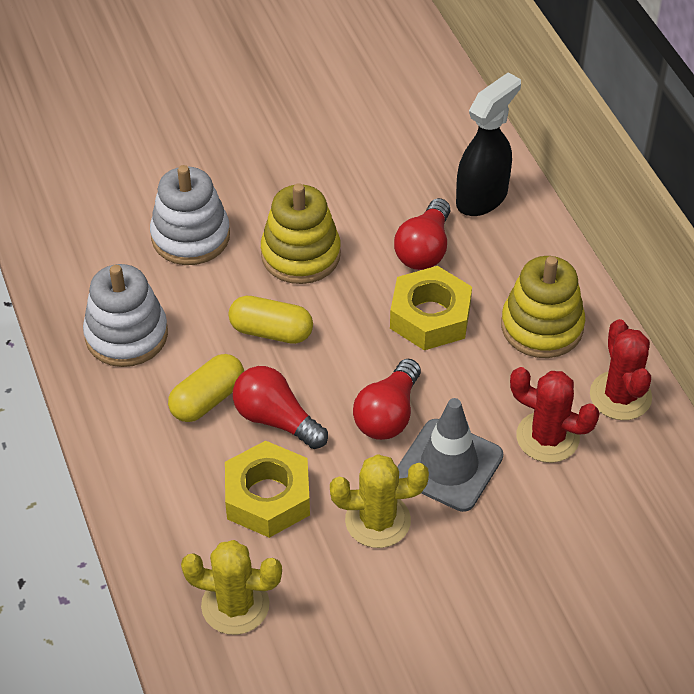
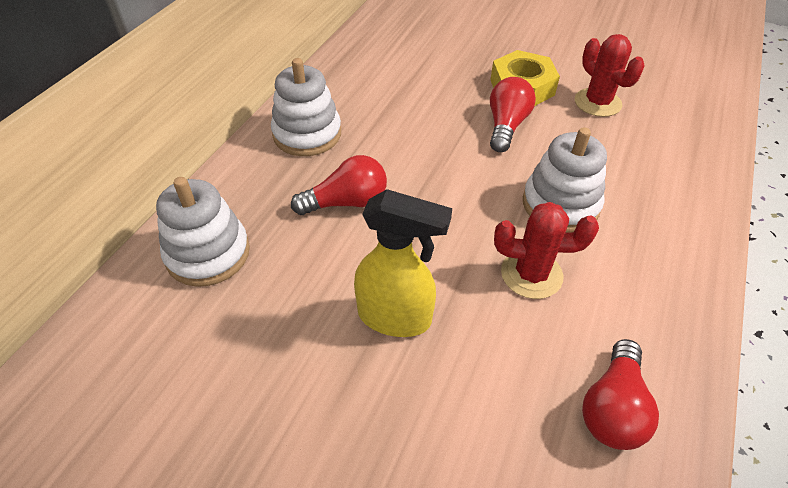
black spray bottle: [456,72,521,216] = 1 -> none = 0
grey traffic cone: [397,398,503,512] = 1 -> none = 0
white stacking toy: [83,264,168,367] [150,165,230,265] = 2 -> [156,177,250,287] [271,58,341,156] [523,127,607,233] = 3
yellow cactus: [181,540,282,635] [330,454,429,548] = 2 -> none = 0
yellow capsule: [168,354,244,422] [229,296,313,344] = 2 -> none = 0
yellow nut: [225,441,310,538] [390,266,472,350] = 2 -> [490,50,560,106] = 1
yellow spray bottle: none = 0 -> [354,189,452,337] = 1
yellow stacking toy: [261,183,341,284] [501,256,585,358] = 2 -> none = 0

